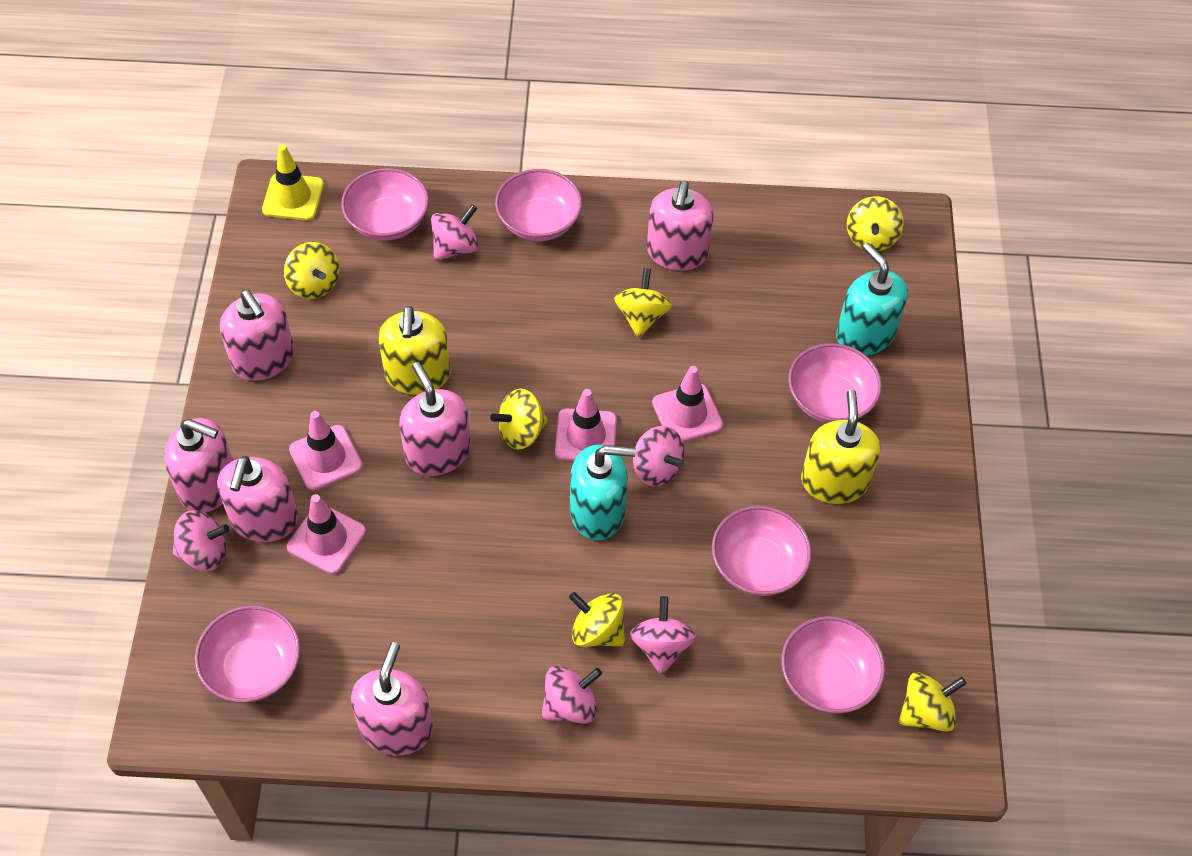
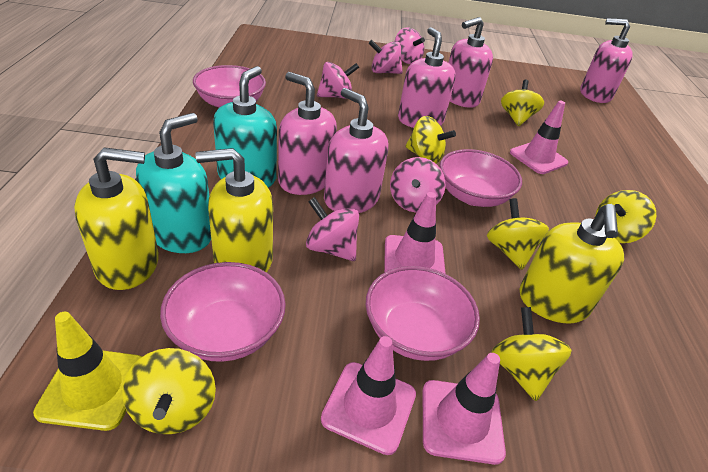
pink bowl: [195,605,300,703] [341,168,429,241] [495,169,582,241] [712,506,812,596] [781,616,885,714] [788,343,882,423] = 6 -> [160,262,286,362] [193,65,266,108] [366,266,480,361] [440,149,522,207] = 4
pink soap dispenser: [164,418,233,513] [217,456,299,542] [220,290,294,381] [351,642,433,755] [399,362,471,476] [647,180,713,271] = 6 -> [278,72,337,195] [324,88,389,213] [398,27,456,128] [448,17,493,108] [580,18,633,103] = 5
yellow soap dispenser: [378,306,450,395] [801,389,880,504] = 2 -> [74,147,159,290] [196,148,273,272] [520,204,624,324] = 3

